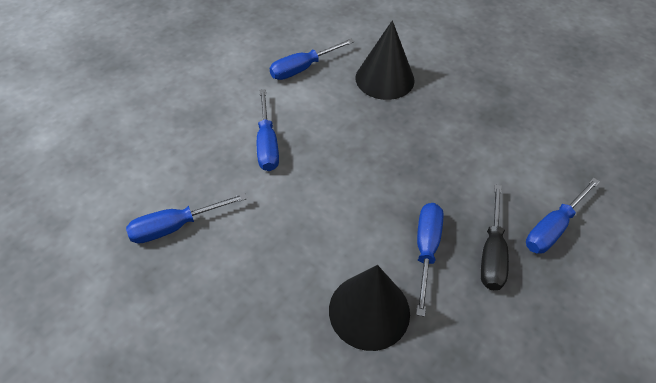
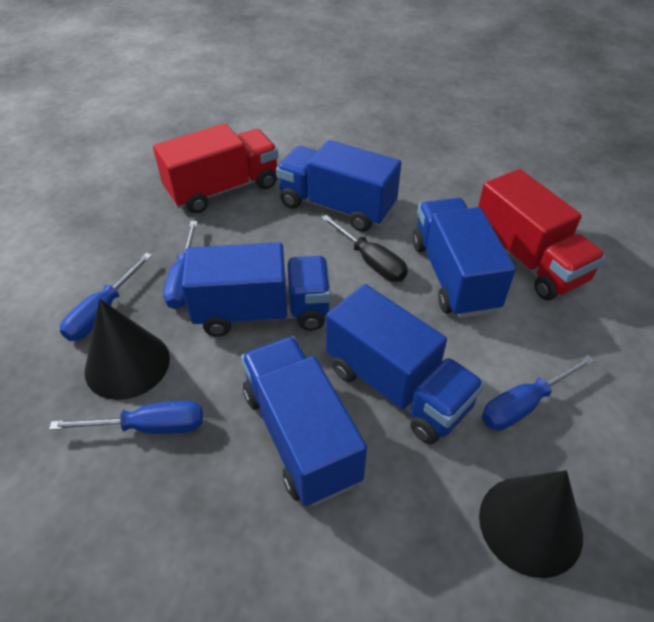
blue screwdriver: [126,193,248,244] [257,89,279,171] [270,39,354,80] [416,203,444,317] [526,178,600,254] = 5 -> [49,400,203,434] [60,253,152,341] [163,221,198,309] [482,355,595,431] = 4
blue truck: none = 0 -> [182,242,331,337] [241,336,367,506] [276,140,401,232] [326,284,485,444] [412,198,516,318] = 5
red truck: none = 0 -> [153,123,278,213] [478,169,606,300] = 2

